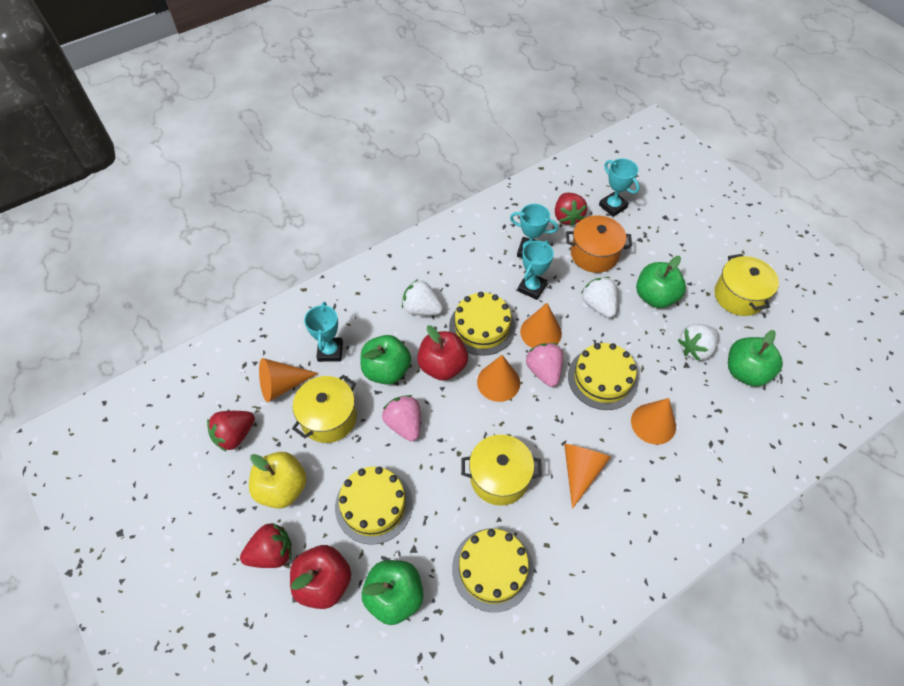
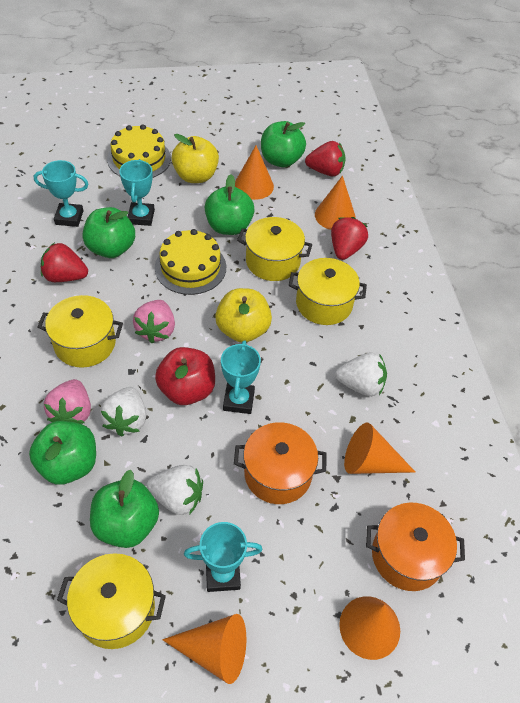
green apple: [360,335,411,385] [362,560,424,625] [636,256,686,308] [728,330,783,387] = 4 -> [29,421,96,485] [83,207,135,258] [90,470,159,548] [205,174,255,235] [261,121,306,167] = 5
orange pot: [566,215,632,273] = 1 -> [234,422,326,504] [366,503,465,591] = 2
red apple: [290,545,351,609] [417,325,468,381] = 2 -> [155,347,215,405] = 1
yellow apple: [249,452,307,509] = 1 -> [171,134,219,183] [215,288,272,342] = 2
yellow cake: [335,467,413,545] [449,292,516,356] [452,528,534,612] [568,343,638,410] = 4 -> [107,124,171,178] [155,229,226,295] = 2
yellow pot: [292,375,357,443] [461,435,542,506] [714,254,779,316] = 3 -> [38,295,123,368] [57,553,166,649] [237,217,312,281] [289,258,367,325] = 4

